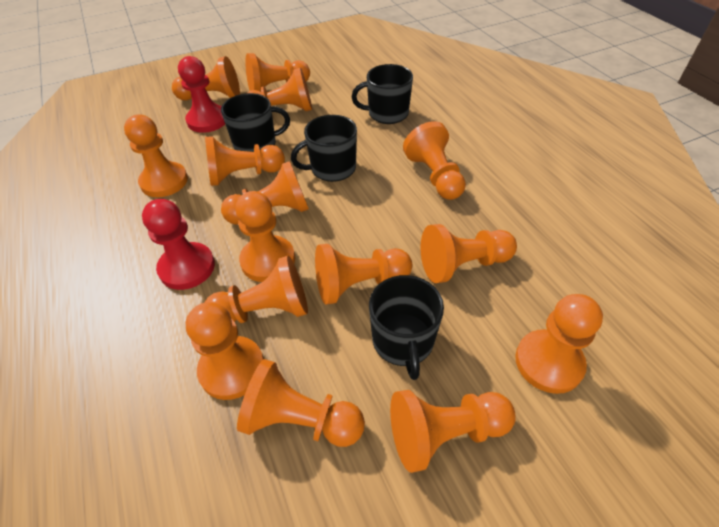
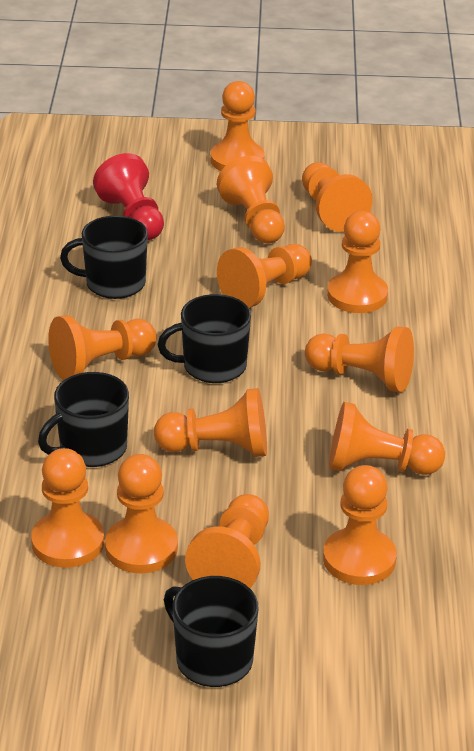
orange pawn: [124,115,188,197] [172,56,240,101] [186,302,264,400] [204,256,308,323] [205,137,285,186] [221,161,309,225] [235,191,295,282] [237,359,365,447] [246,53,310,92] [248,68,312,111] [315,244,412,305] [390,390,516,473] [403,121,466,200] [420,224,517,283] [515,294,603,394] = 15 -> [31,448,104,568] [48,315,157,380] [105,454,178,573] [154,388,267,457] [185,494,269,588] [210,81,264,171] [217,156,285,243] [217,244,312,308] [302,162,373,232] [305,326,414,392] [323,465,397,585] [327,211,388,313] [329,402,445,475] = 13
red pawn: [142,199,215,290] [178,56,225,133] = 2 -> [93,153,164,240] = 1

